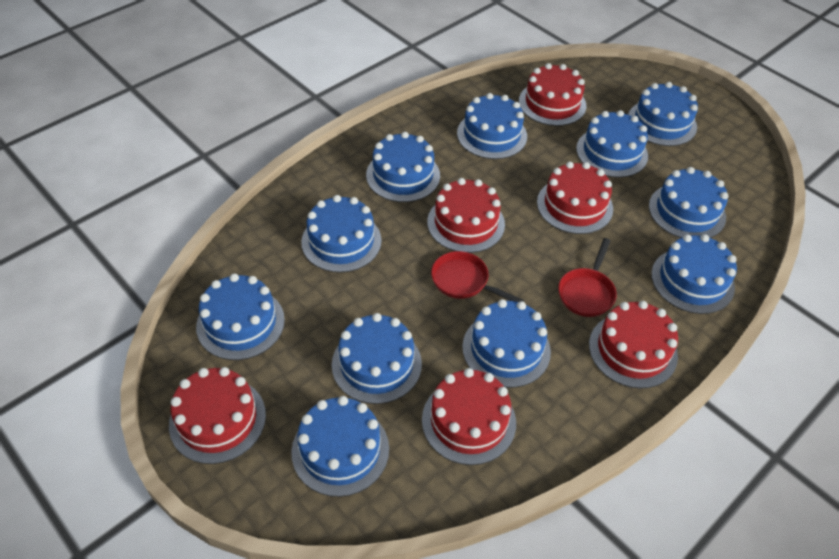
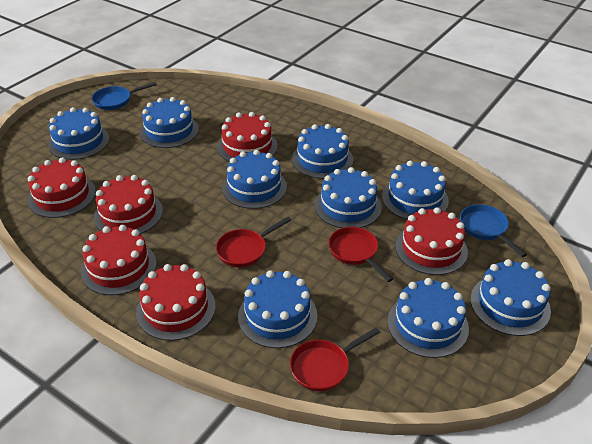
blue cake: [196,274,285,360] [291,396,389,497] [301,195,382,273] [332,313,422,404] [366,132,440,202] [457,93,527,159] [462,299,551,388] [576,110,648,178] [628,82,698,146] [649,167,728,238] [651,234,737,314] = 11 -> [48,107,110,160] [140,97,199,148] [222,150,287,209] [238,270,317,348] [292,124,353,179] [315,167,382,228] [382,161,449,220] [388,278,469,358] [470,259,551,336] = 9
blue pan: none = 0 -> [92,82,157,110] [460,204,527,257] = 2
red pan: [431,251,524,302] [558,238,617,317] = 2 -> [216,217,291,267] [290,328,380,392] [328,227,393,282] = 3

